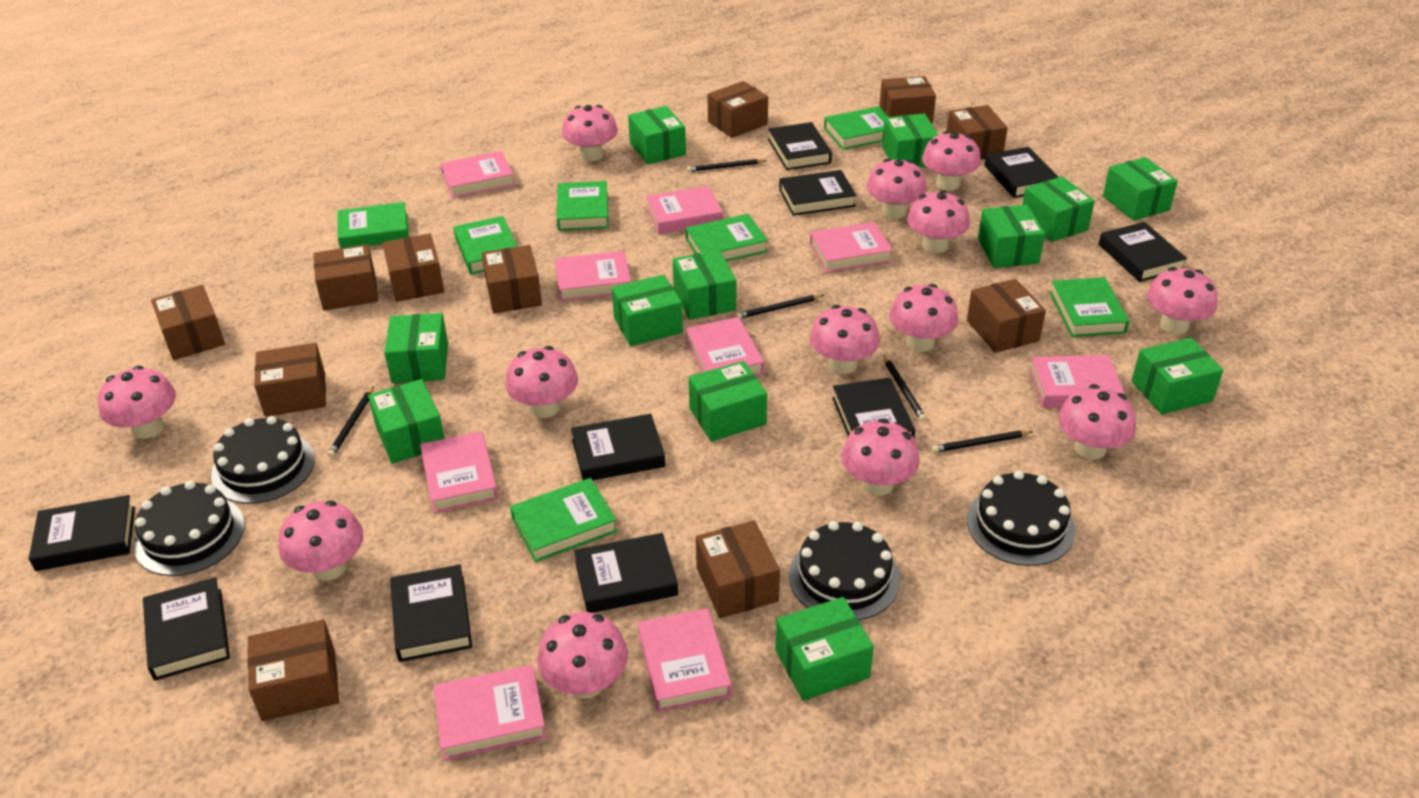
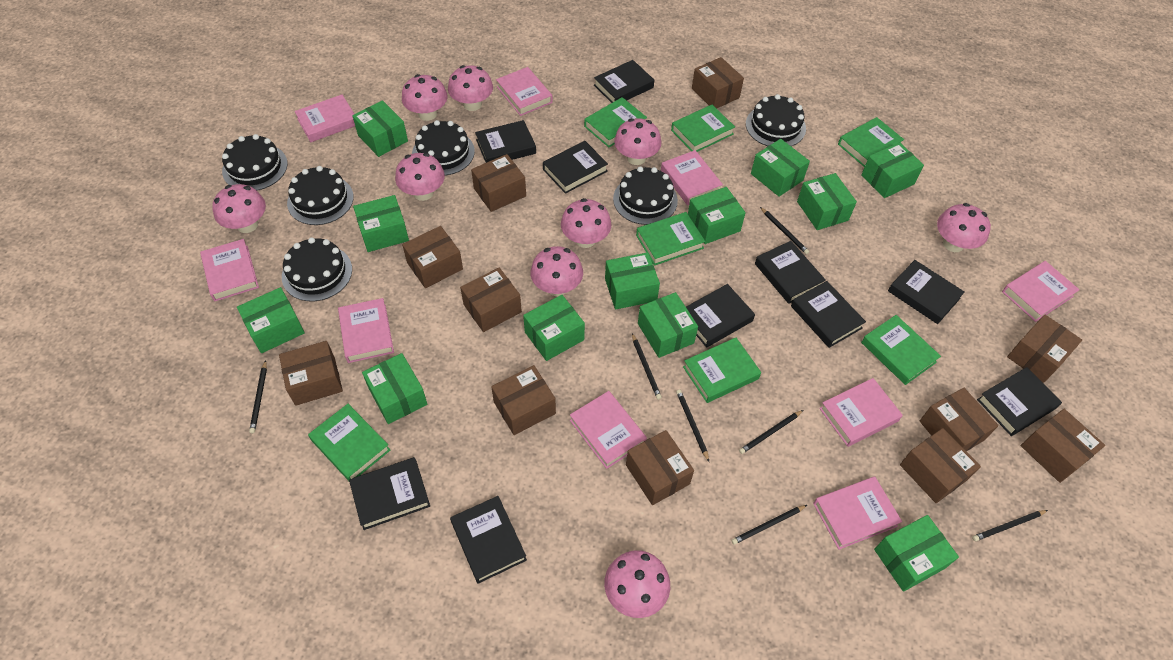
black cake: [133,481,244,576] [211,416,315,504] [789,521,900,620] [967,470,1075,566] = 4 -> [222,134,288,190] [282,237,352,301] [287,166,354,225] [412,120,475,175] [613,167,678,225] [746,94,806,146] = 6
black pencil: [327,386,374,457] [687,159,767,172] [736,295,824,319] [883,355,926,421] [932,430,1033,453] = 5 -> [249,360,267,433] [632,333,662,400] [676,389,709,461] [732,505,807,545] [739,410,803,454] [760,207,809,254] [972,510,1048,541] = 7
pink mushroom: [98,366,176,439] [279,501,363,581] [505,346,578,418] [537,612,628,699] [562,105,618,161] [810,305,880,374] [841,419,920,496] [866,159,927,219] [889,284,958,352] [907,190,970,253] [922,131,981,191] [1058,384,1136,460] [1147,267,1218,334] = 13 -> [212,184,266,233] [395,153,445,201] [402,74,448,121] [448,65,493,111] [530,246,583,296] [561,198,611,248] [604,550,670,618] [614,118,661,165] [937,203,991,252] = 9

